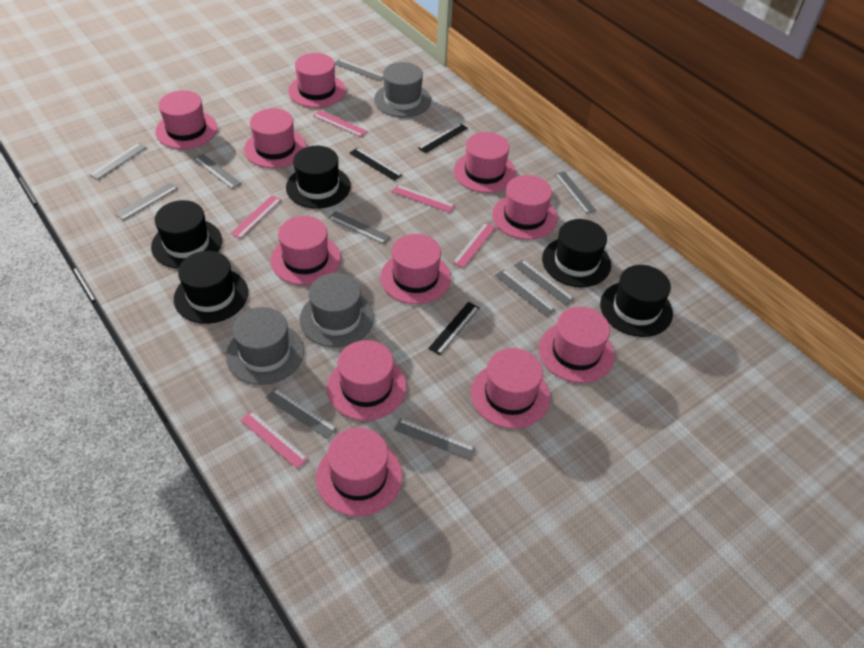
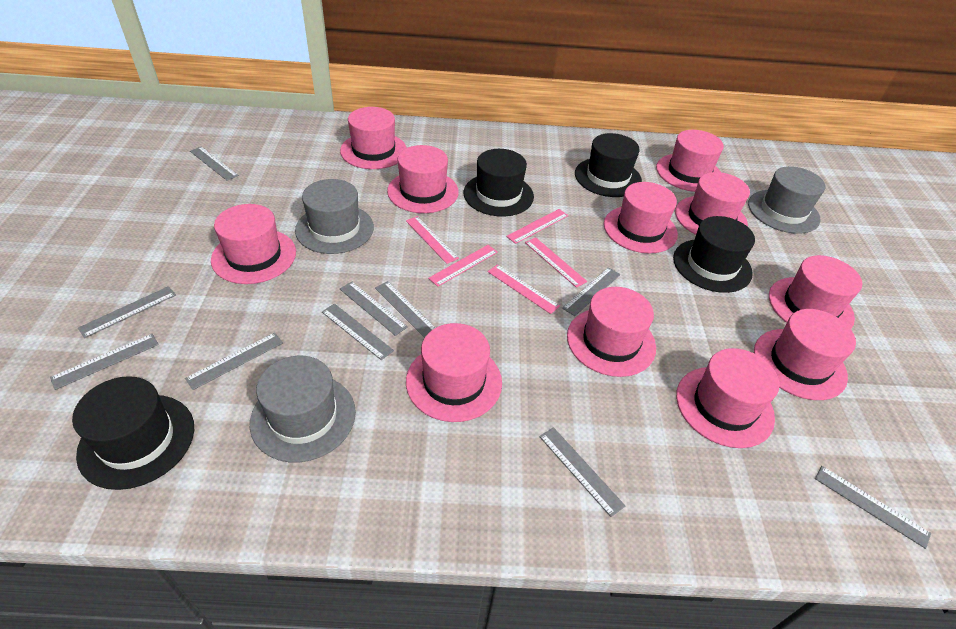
black hat: [151,200,222,269] [174,251,248,324] [286,146,351,209] [542,219,611,287] [600,265,673,337] = 5 -> [72,376,194,490] [463,149,534,217] [575,133,642,197] [673,216,755,293] = 4
black ruler: [350,148,402,181] [418,123,468,153] [428,302,480,355] = 3 -> none = 0

